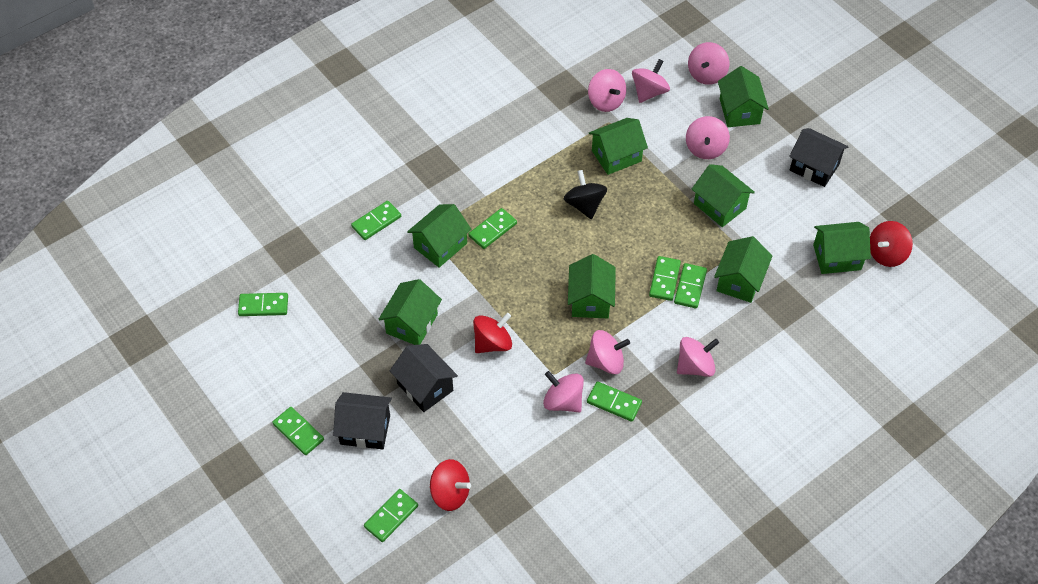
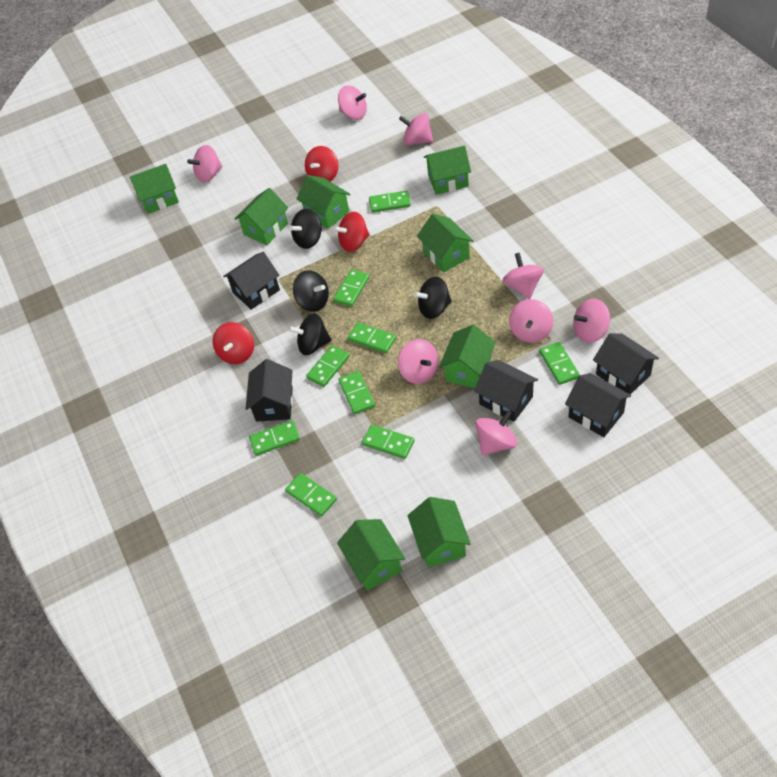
black house: [333,392,392,449] [390,344,458,412] [789,128,849,187] = 3 -> [223,252,280,310] [246,359,293,422] [474,360,538,422] [565,373,631,437] [593,333,659,394] = 5
black spinning top: [564,170,607,219] = 1 -> [288,313,332,355] [289,209,322,249] [293,270,329,312] [414,277,452,319] = 4
green domino: [238,293,288,316] [272,407,324,455] [351,201,401,240] [364,489,418,542] [468,208,517,249] [587,381,642,422] [649,256,681,301] [674,263,707,309] = 8 -> [249,420,300,456] [285,473,337,516] [306,345,350,387] [333,269,370,307] [338,371,375,414] [348,322,396,353] [362,424,415,459] [369,191,411,213] [539,342,580,385] = 9
pink spinning top: [543,371,584,412] [585,330,630,374] [588,69,626,112] [632,59,670,103] [677,337,719,377] [686,116,730,159] [688,42,729,85] = 7 -> [187,145,222,182] [338,85,367,120] [398,339,438,384] [399,113,433,145] [476,410,517,456] [503,252,544,299] [509,299,553,343] [573,299,610,343] = 8

